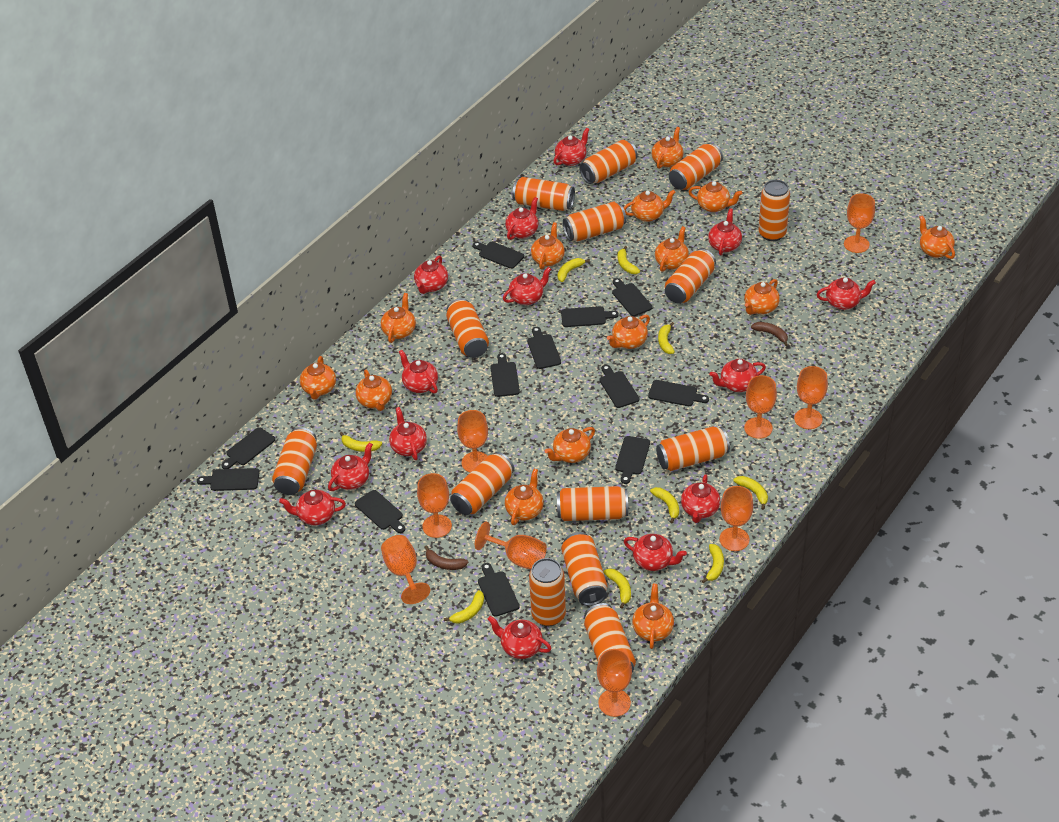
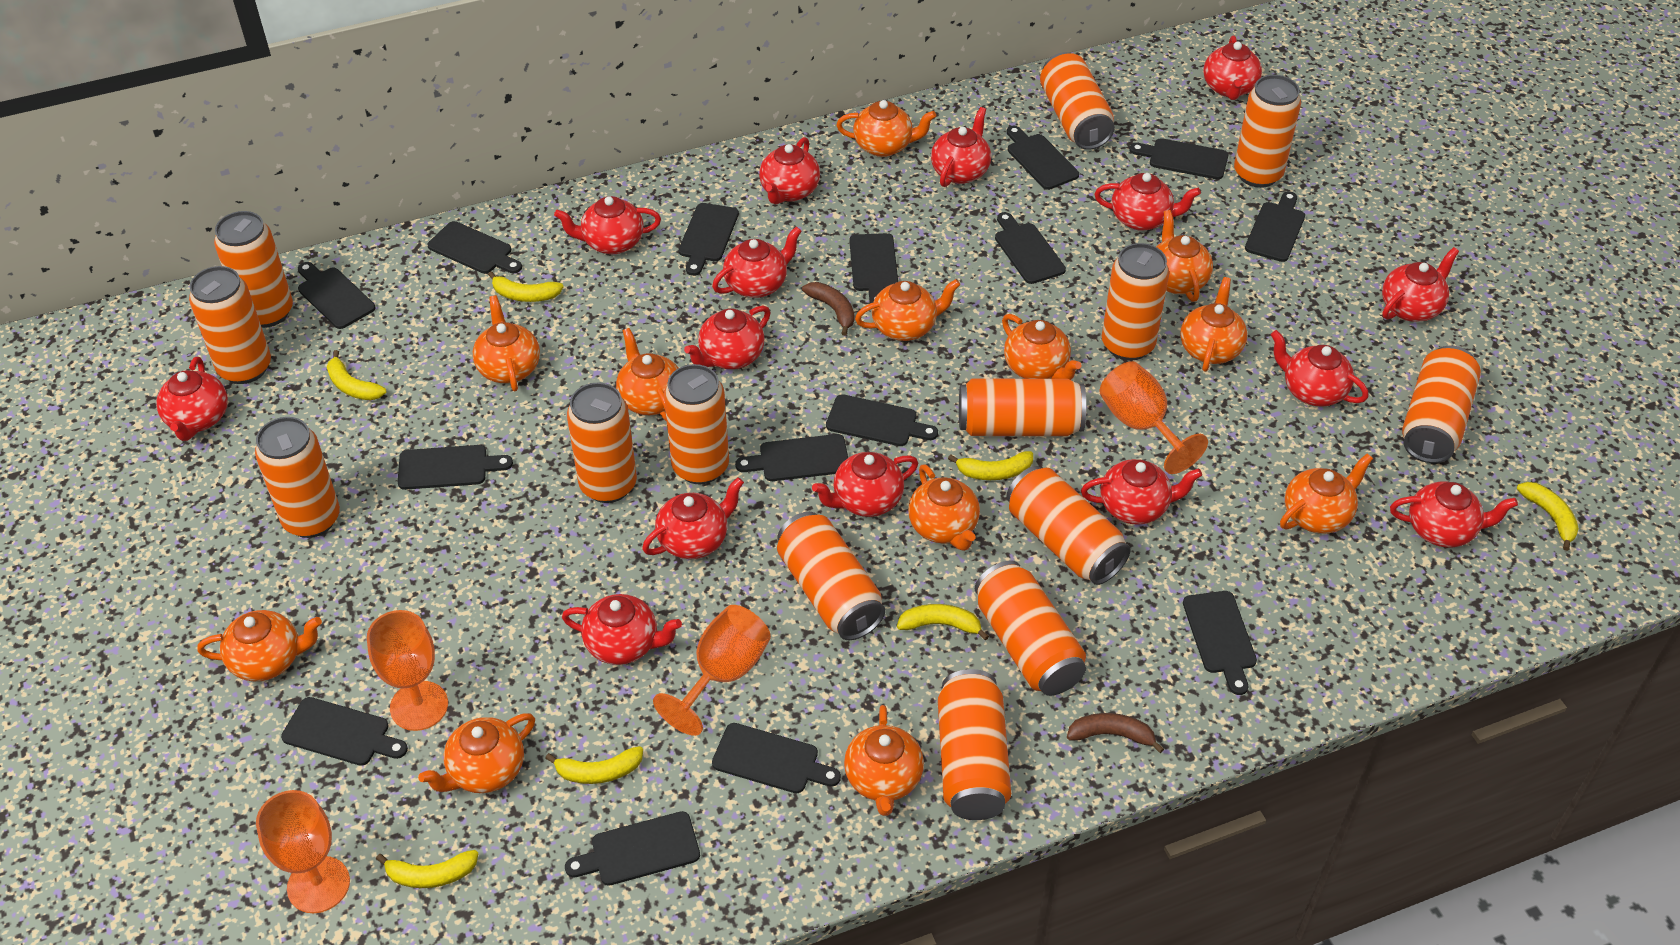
black cutting board: [197,468,260,491] [222,427,275,469] [355,490,405,533] [473,242,524,269] [478,563,519,617] [490,353,520,397] [527,327,561,369] [561,306,619,327] [600,365,639,408] [612,278,652,316] [615,436,650,484] [648,380,709,406] = 12 -> [281,697,408,766] [298,262,375,329] [398,445,513,490] [428,221,522,274] [565,811,700,886] [679,203,739,276] [712,723,841,793] [735,434,848,481] [826,394,938,446] [849,233,898,303] [995,212,1066,284] [1007,126,1079,190] [1129,138,1229,180] [1183,591,1257,695] [1245,191,1305,262] = 15
orange goblet: [381,535,430,604] [417,473,452,538] [457,410,488,472] [475,522,547,569] [597,649,632,717] [719,486,753,551] [744,375,777,439] [794,366,828,429] [844,193,875,253] = 9 -> [256,790,350,913] [367,610,448,731] [653,605,771,736] [1100,361,1208,474] = 4
orange teapot: [300,356,336,400] [356,370,392,411] [381,293,416,343] [505,469,544,525] [531,222,565,269] [545,427,595,463] [607,315,650,349] [624,190,676,222] [632,584,674,649] [652,127,684,169] [655,226,689,272] [688,181,742,212] [744,279,780,315] [919,215,955,259] = 14 -> [197,610,322,681] [418,713,535,793] [473,295,540,391] [616,328,678,421] [836,100,936,157] [844,705,924,816] [855,279,960,341] [908,464,980,551] [1002,314,1081,380] [1156,210,1213,302] [1180,277,1247,372] [1280,454,1373,534] = 12
red teapot: [279,490,346,525] [328,442,373,491] [389,407,427,460] [399,350,438,394] [414,256,448,294] [487,616,552,659] [503,267,551,305] [505,197,538,240] [554,128,590,166] [624,534,687,571] [681,474,720,523] [708,208,742,255] [709,359,766,392] [816,277,876,310] = 14 -> [156,357,228,441] [554,196,661,254] [562,594,682,665] [642,477,744,559] [684,306,770,369] [712,227,802,298] [759,137,820,204] [812,452,918,517] [931,107,991,187] [1081,459,1202,525] [1095,173,1201,231] [1203,35,1262,100] [1271,330,1369,407] [1382,247,1459,322] [1390,482,1518,548] = 15
yellow banana: [340,432,382,452] [444,590,484,624] [558,258,590,282] [604,568,631,609] [618,246,640,274] [650,487,679,523] [658,322,675,354] [702,544,724,583] [734,476,768,509] = 9 -> [327,350,386,400] [376,850,478,888] [488,271,564,302] [545,746,643,784] [897,604,989,641] [948,451,1033,480] [1517,482,1579,551] = 7

